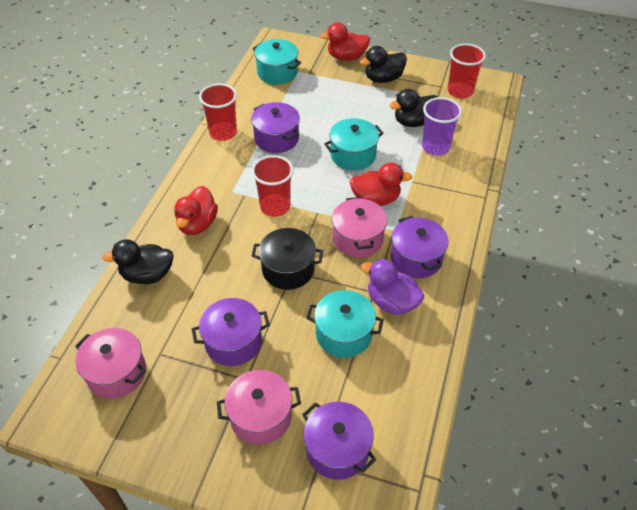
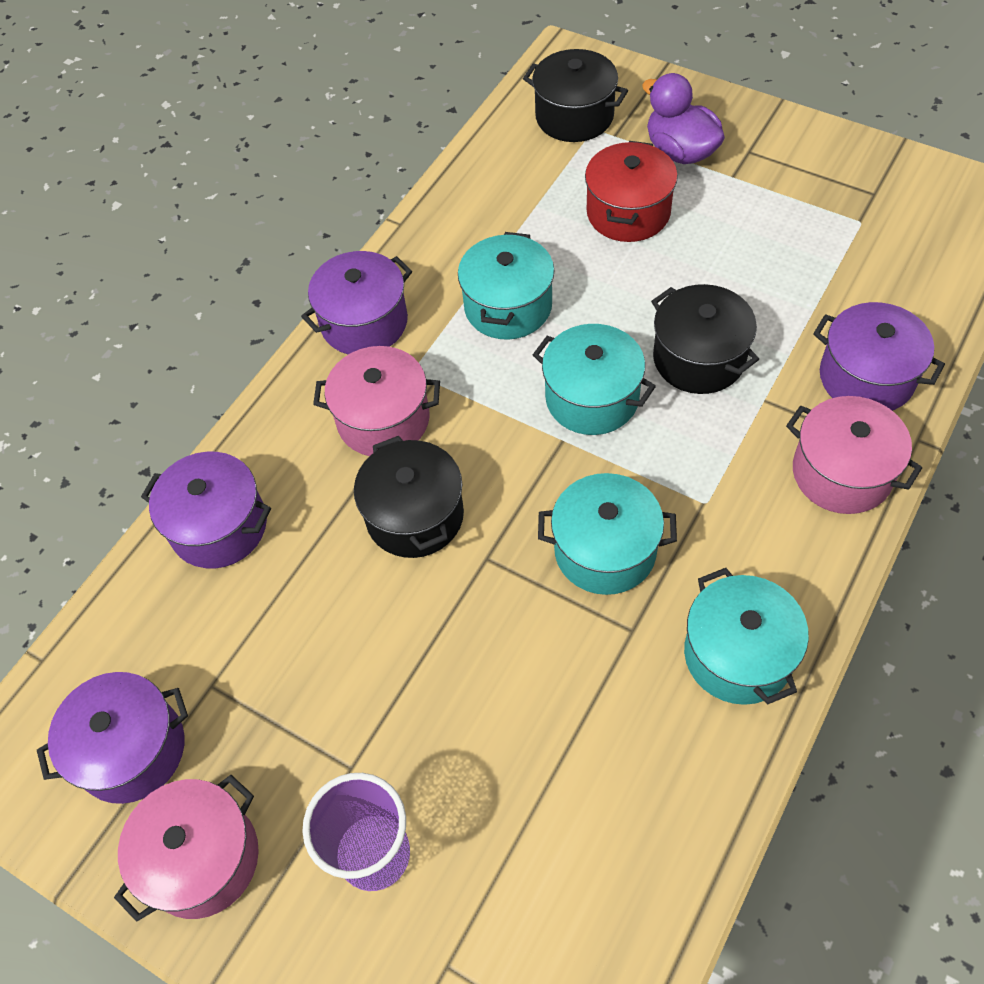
black duck: [102,239,174,284] [360,46,407,83] [390,89,438,127] = 3 -> none = 0
black pot: [252,228,323,290] = 1 -> [354,436,464,558] [523,49,628,142] [651,284,759,394] = 3
red cup: [199,83,237,141] [252,155,294,217] [448,43,486,99] = 3 -> none = 0
red duck: [174,186,218,235] [320,23,370,61] [350,163,412,206] = 3 -> none = 0
red pot: none = 0 -> [585,141,678,242] = 1
turquoise pot: [252,39,301,85] [306,290,384,358] [324,118,384,171] = 3 -> [458,232,555,340] [533,324,656,435] [538,473,677,595] [684,568,809,705] = 4

